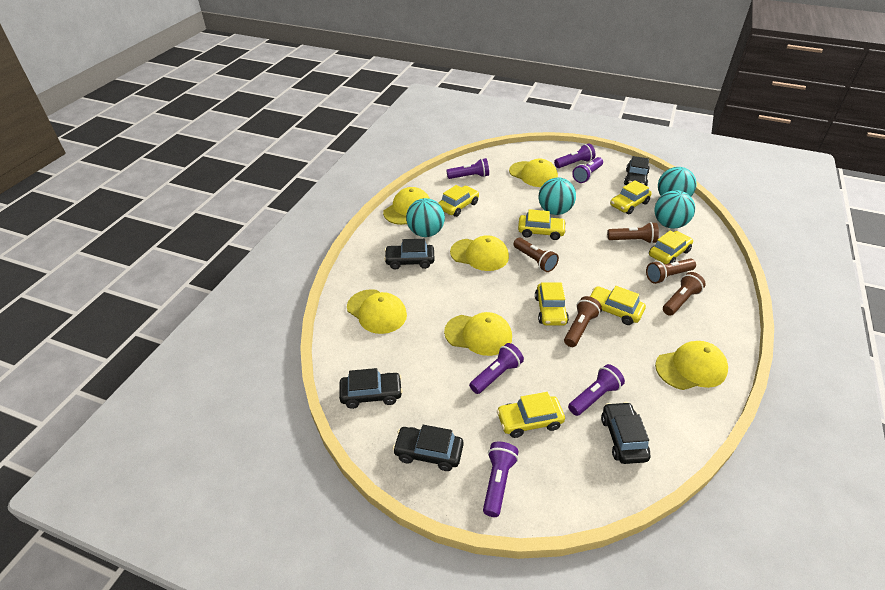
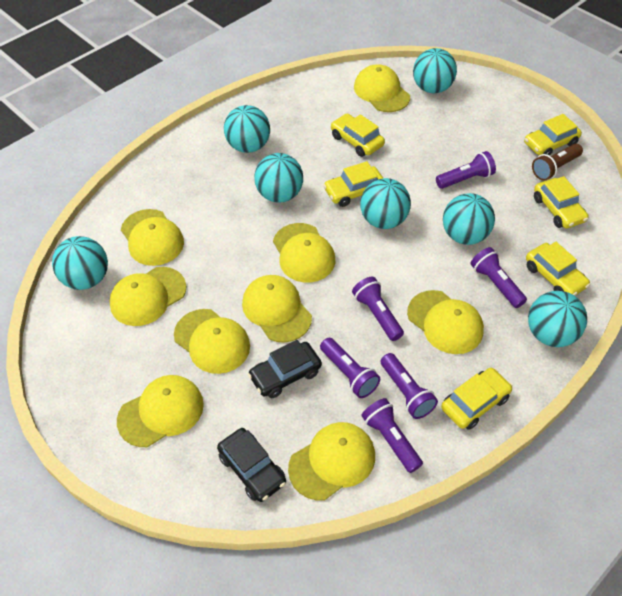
black car: [339,368,403,409] [384,239,435,270] [393,425,464,471] [601,402,651,464] [624,156,650,186] = 5 -> [217,428,286,502] [248,340,322,398] = 2
brown flashlight: [513,238,559,272] [564,296,602,347] [607,222,659,244] [646,259,696,284] [663,272,706,315] = 5 -> [532,144,583,181] = 1
turquoise ball: [406,198,445,237] [539,177,576,215] [654,190,695,229] [658,167,697,196] = 4 -> [52,236,108,290] [224,105,270,153] [254,153,303,203] [360,178,411,229] [413,48,457,93] [443,193,495,245] [528,291,587,347] = 7
yellow cap: [347,289,407,334] [383,187,430,225] [444,312,512,356] [450,235,509,271] [509,159,558,187] [655,341,728,390] = 6 -> [110,267,186,326] [117,375,204,447] [121,209,184,266] [174,309,250,374] [242,275,312,343] [273,223,335,282] [288,422,375,500] [354,64,410,112] [407,290,484,354] = 9
yellow car: [438,185,479,217] [497,392,565,438] [518,209,566,240] [535,282,569,326] [589,286,646,325] [610,180,652,214] [649,231,693,264] = 7 -> [323,161,383,207] [331,113,385,157] [441,368,513,430] [524,114,582,156] [526,242,590,296] [534,176,589,228] = 6

